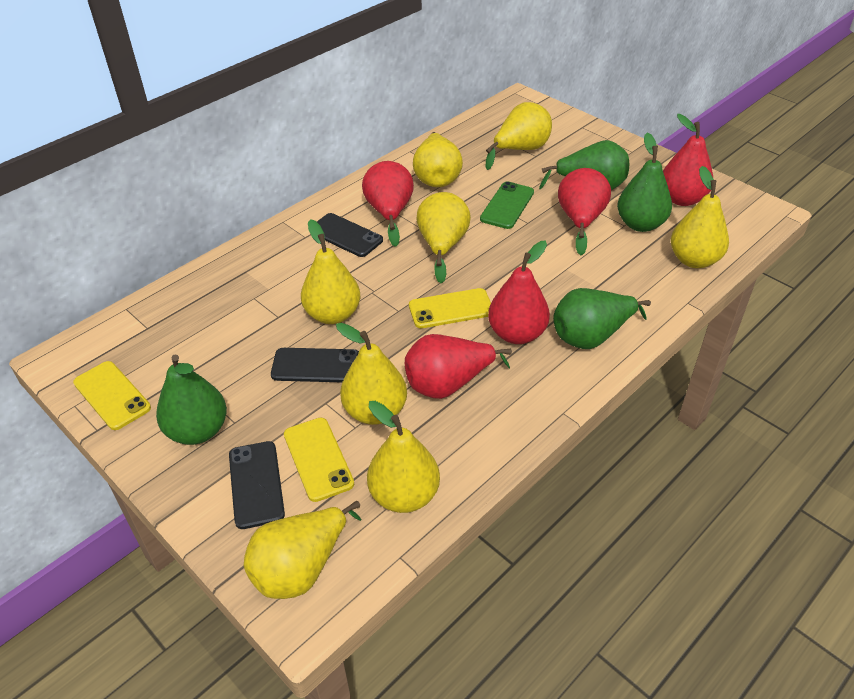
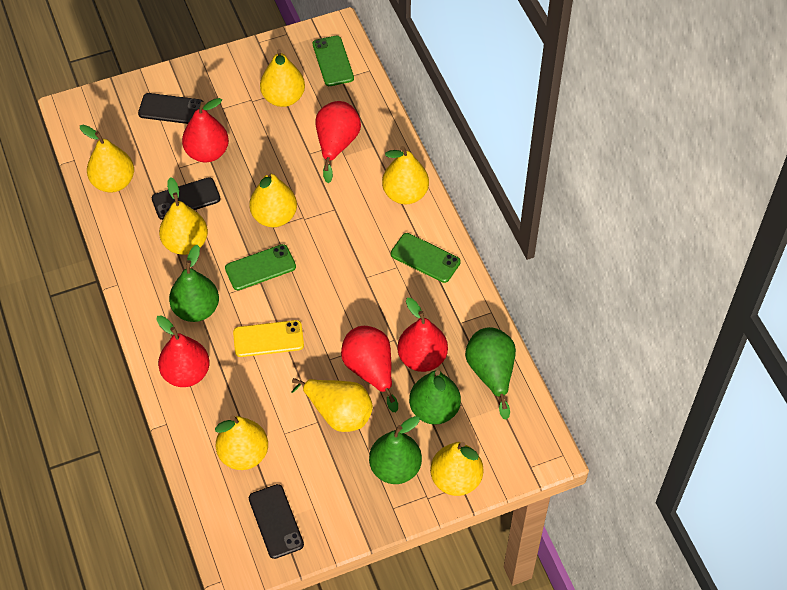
green phone: [480,181,534,229] = 1 -> [225,244,296,290] [313,36,354,86] [391,233,461,283] = 3
yellow phone: [73,361,151,430] [284,418,354,502] [409,288,491,328] = 3 -> [233,320,304,357] = 1

